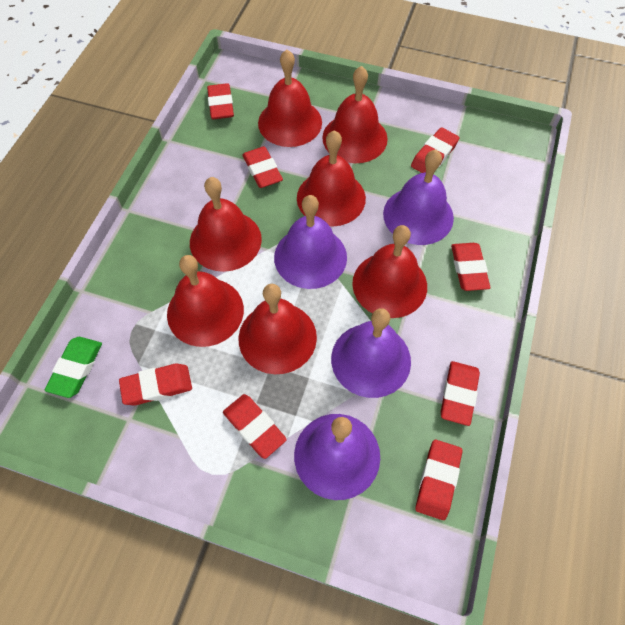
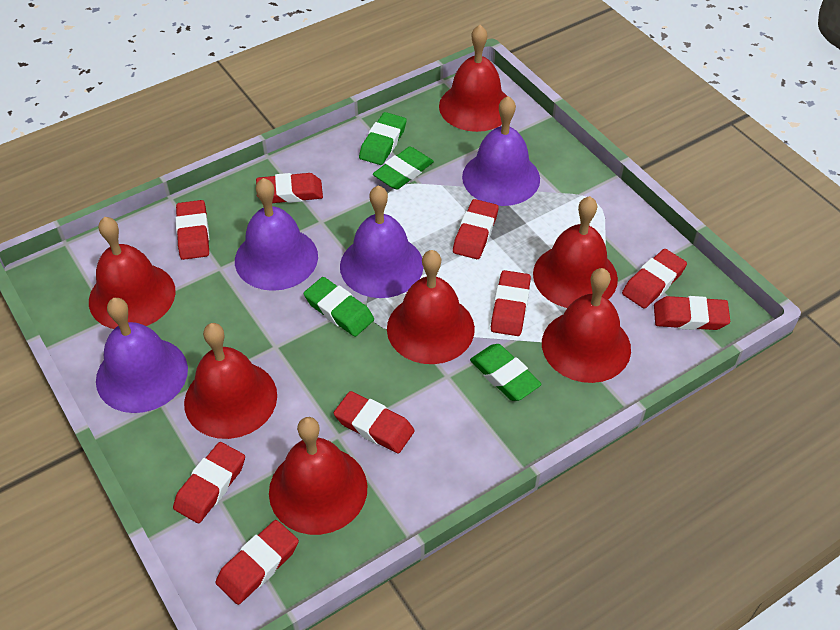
green eraser: [45,337,102,398] = 1 -> [304,277,374,337] [359,112,407,165] [373,147,434,189] [470,344,542,401] = 4
red eraser: [119,364,192,405] [207,83,234,119] [223,394,287,459] [242,146,283,188] [411,127,459,173] [415,440,462,520] [441,361,480,426] [451,243,490,291] = 8 -> [173,442,245,523] [176,200,209,260] [216,520,299,605] [256,173,323,203] [334,391,415,453] [453,199,499,259] [491,270,531,336] [622,249,687,309] [654,296,730,330] = 9

